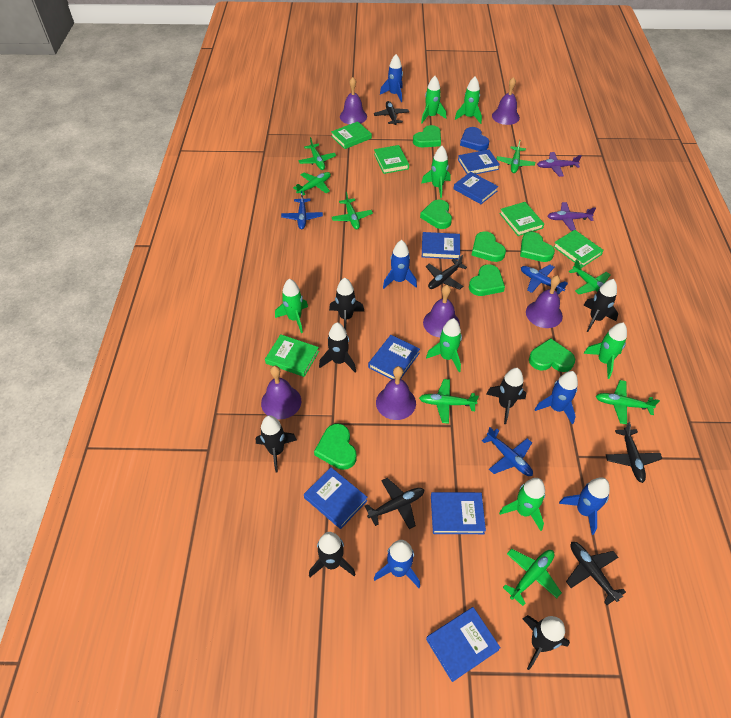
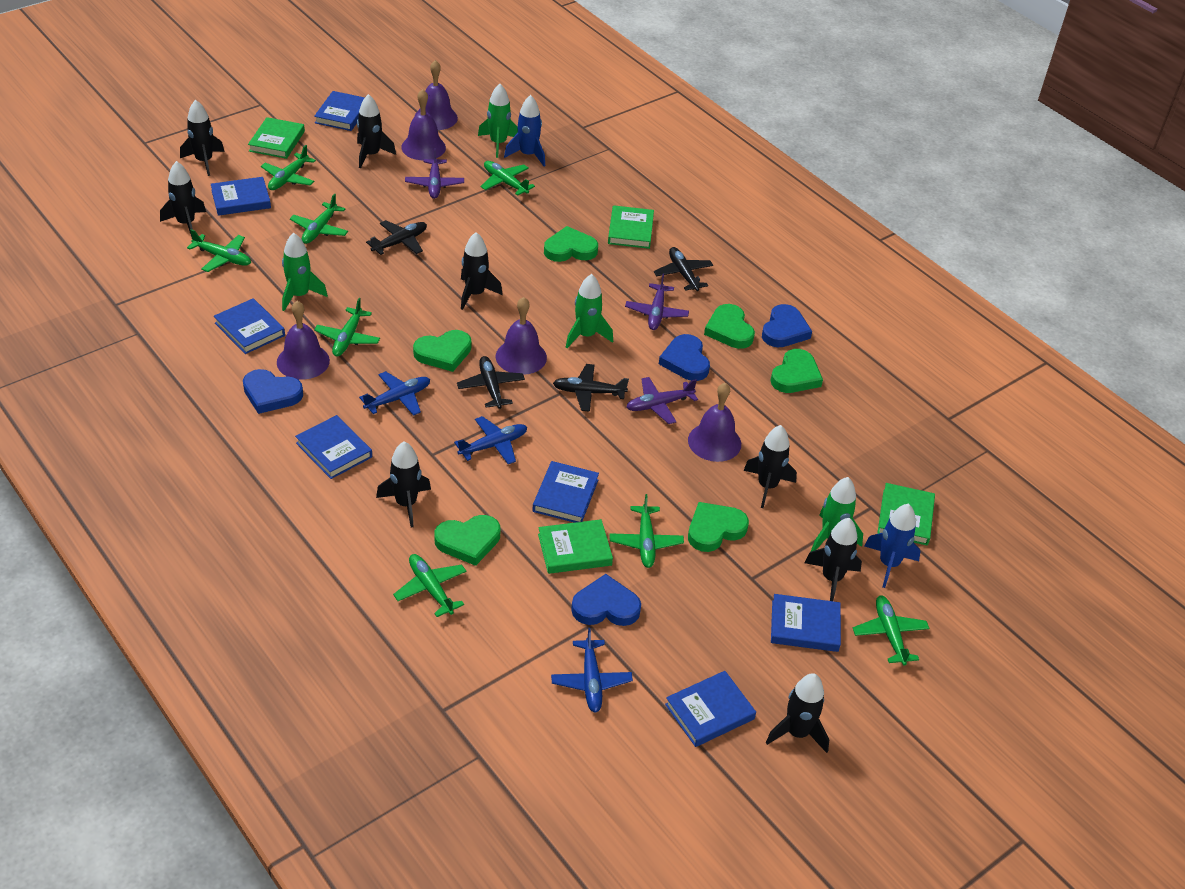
black plane: [365,478,424,529] [374,101,409,125] [426,255,467,290] [566,542,626,605] [606,422,662,483] = 5 -> [366,220,427,255] [457,356,525,409] [553,364,629,412] [654,247,713,291] = 4
black rocket: [256,415,297,473] [309,532,356,577] [319,322,356,372] [329,278,364,330] [487,368,526,424] [522,615,570,670] [583,279,618,332] = 7 -> [160,161,206,237] [180,100,225,176] [357,94,396,168] [376,441,431,528] [461,232,503,310] [744,425,797,508] [766,673,829,753] [804,518,862,601] = 8
blue heart: [460,127,489,151] = 1 -> [243,369,303,414] [571,574,641,626] [659,334,710,381] [762,304,812,347] = 4
blue rocket: [374,540,420,588] [380,54,403,102] [383,240,417,289] [535,371,578,425] [559,477,610,535] = 5 -> [504,95,545,166] [864,504,921,588] = 2
green book: [265,334,319,377] [331,121,372,149] [374,145,409,174] [500,202,544,236] [553,230,603,267] = 5 -> [248,117,305,159] [538,519,613,574] [608,205,654,249] [877,483,935,545] = 4
green heart: [314,424,357,470] [413,125,441,147] [420,199,452,229] [469,265,505,296] [471,231,506,262] [520,232,555,262] [529,338,575,372] = 7 -> [413,330,471,372] [434,515,500,566] [544,226,598,262] [688,502,749,552] [704,304,755,349] [770,349,823,393] = 6
green rocket: [275,279,308,333] [421,76,446,123] [421,146,450,198] [426,318,462,372] [455,77,482,124] [499,478,545,531] [583,322,627,379] = 7 -> [282,233,328,311] [478,84,518,158] [566,274,613,348] [811,477,863,552] = 4
purple bell: [261,366,301,419] [340,77,367,124] [376,366,416,420] [423,285,460,337] [492,77,520,125] [526,275,563,328] = 6 -> [277,301,330,380] [401,89,446,160] [415,60,458,130] [495,297,547,375] [688,383,741,462] = 5
purple plane: [537,152,582,177] [548,202,596,231] = 2 -> [405,148,464,199] [625,274,689,330] [626,377,698,424] = 3

